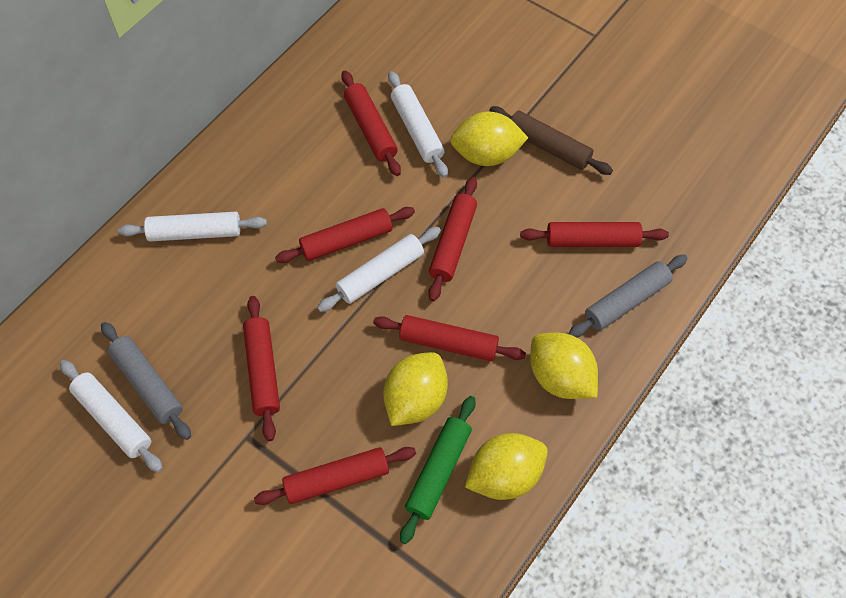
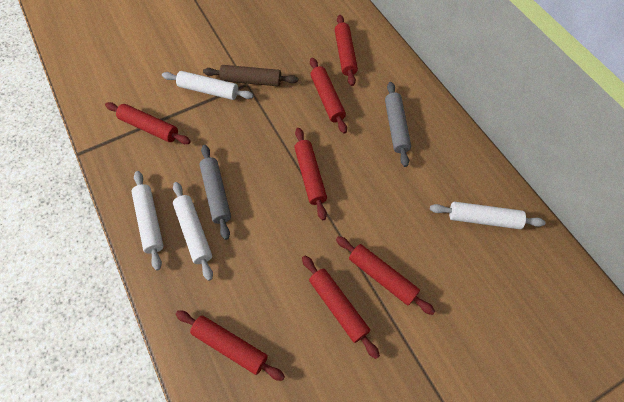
green rolling pin: [400,396,476,544] = 1 -> none = 0
yellow lemon: [383,352,448,426] [450,111,528,166] [465,433,548,500] [530,332,598,399] = 4 -> none = 0

